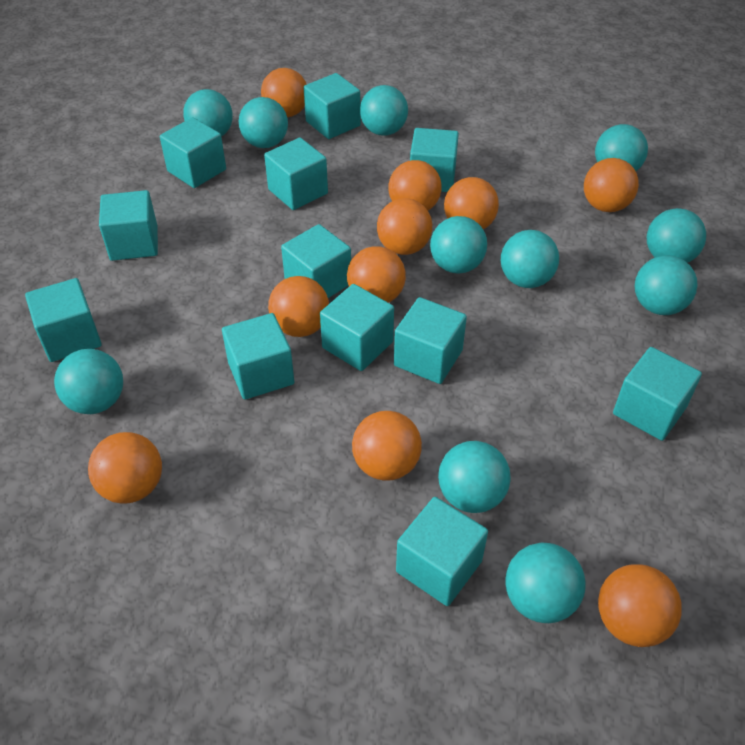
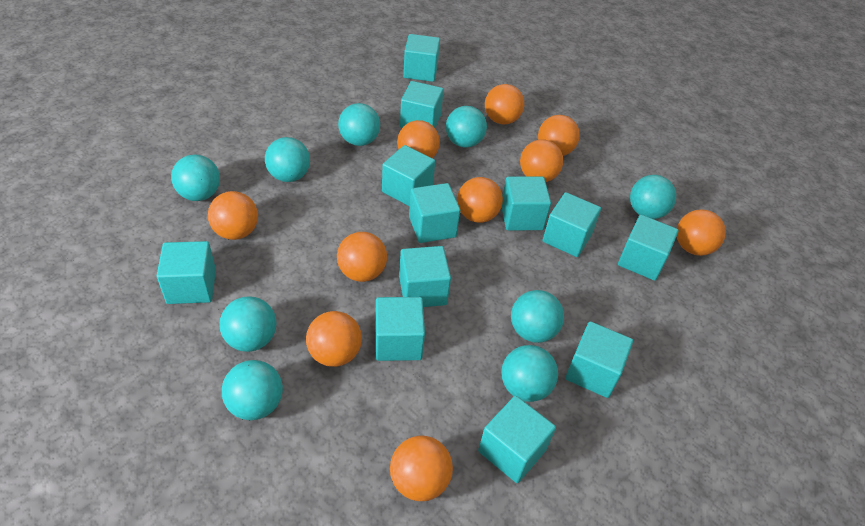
turquoise ball: [54,349,123,414] [183,89,233,137] [239,97,288,148] [360,85,408,135] [430,216,487,274] [438,441,511,513] [501,230,559,288] [505,542,586,623] [595,124,648,171] [635,255,698,315] [647,208,706,263] = 11 -> [171,154,220,201] [219,296,277,352] [222,360,283,420] [265,137,310,182] [338,103,380,146] [446,106,487,148] [501,345,558,402] [511,290,564,343] [630,175,676,219] = 9

